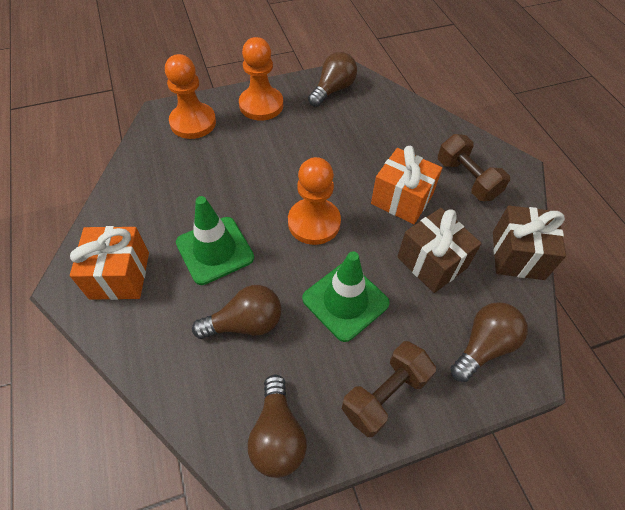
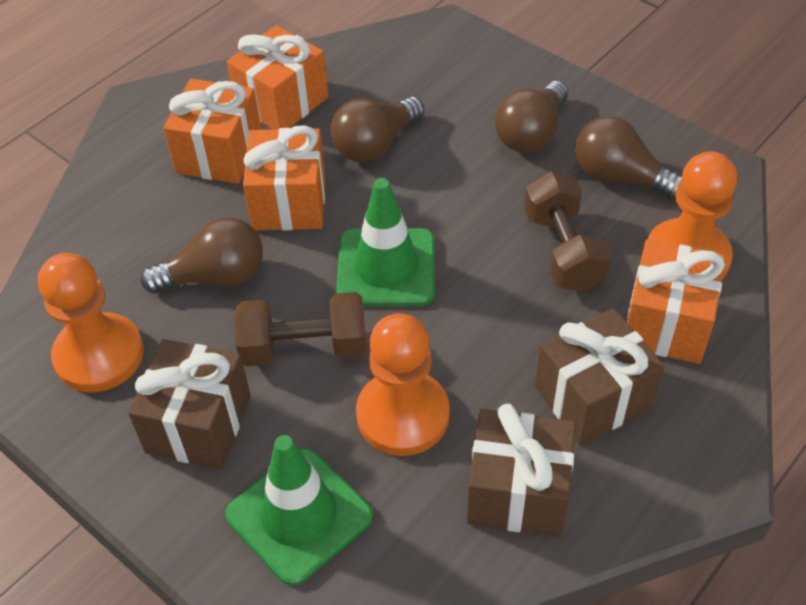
brown gift: [397,208,482,293] [493,206,566,280] = 2 -> [128,339,251,469] [467,404,576,537] [535,308,664,446] = 3
orange gift: [70,226,149,300] [371,146,442,224] = 2 -> [164,79,261,184] [227,25,328,129] [243,125,325,231] [627,239,725,364] = 4

